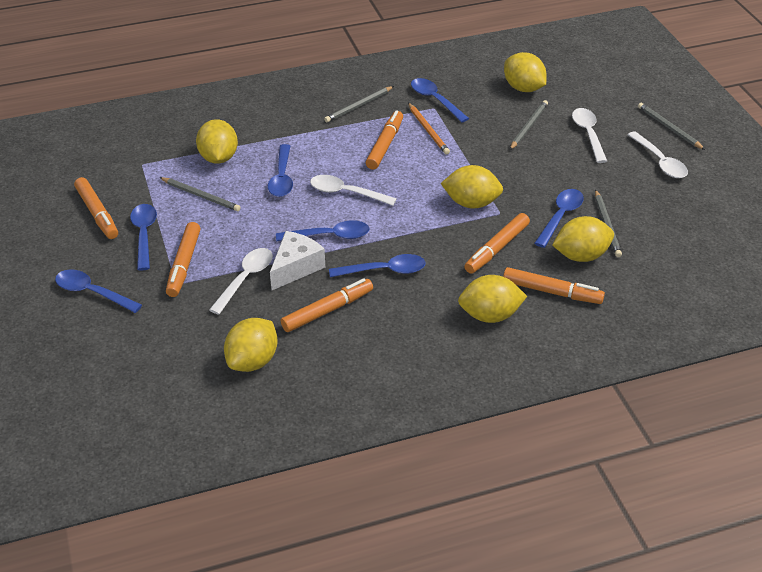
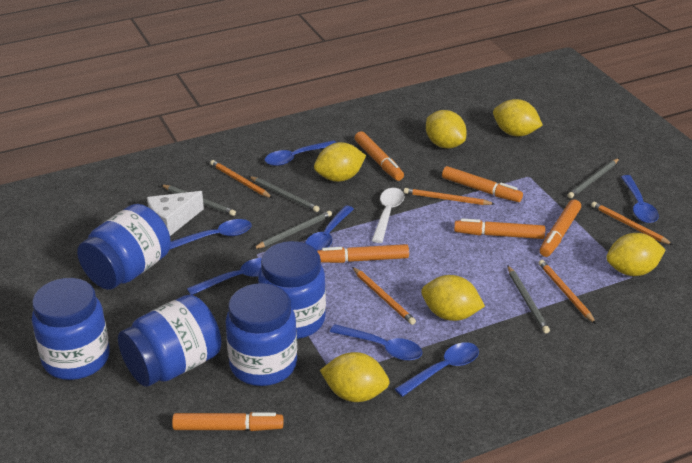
blue jar: none = 0 -> [32,278,110,380] [77,204,171,290] [118,295,222,387] [226,283,297,386] [258,241,326,339] = 5
orange pencil: [408,103,450,155] = 1 -> [210,160,272,198] [352,267,416,325] [404,188,495,205] [539,260,596,324] [591,201,673,245] = 5
white spoon: [209,248,273,315] [310,175,397,206] [572,108,607,163] [628,131,688,178] = 4 -> [372,188,404,243] = 1

